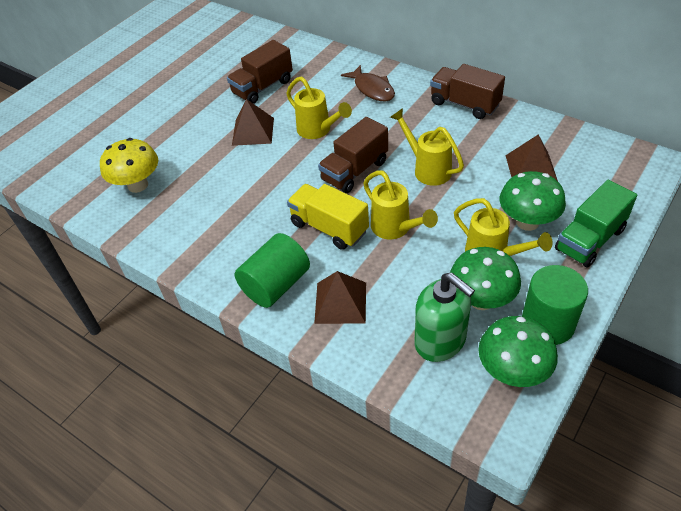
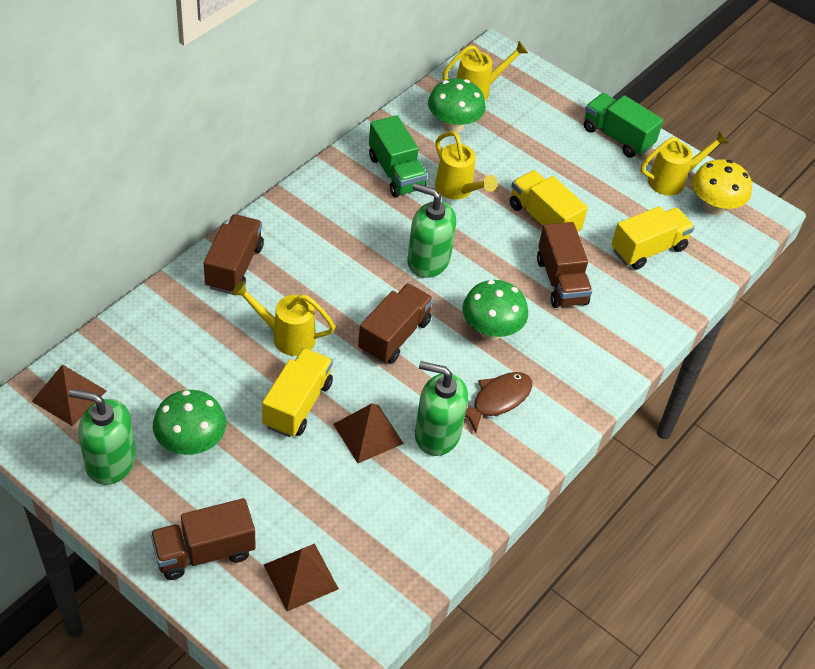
brown truck: [227,40,293,104] [318,117,388,193] [430,64,505,119] = 3 -> [150,498,256,580] [204,214,264,294] [358,283,433,364] [537,222,592,308] = 4
green cylinder: [235,233,310,308] [522,265,588,345] = 2 -> none = 0
green soap dispenser: [414,272,475,362] = 1 -> [69,389,136,485] [407,183,456,278] [415,361,468,456] = 3
green truck: [555,180,637,268] = 1 -> [369,115,428,197] [584,93,663,158] = 2
yellow truck: [287,184,369,250] = 1 -> [262,348,333,437] [510,170,588,232] [611,206,695,270] = 3

